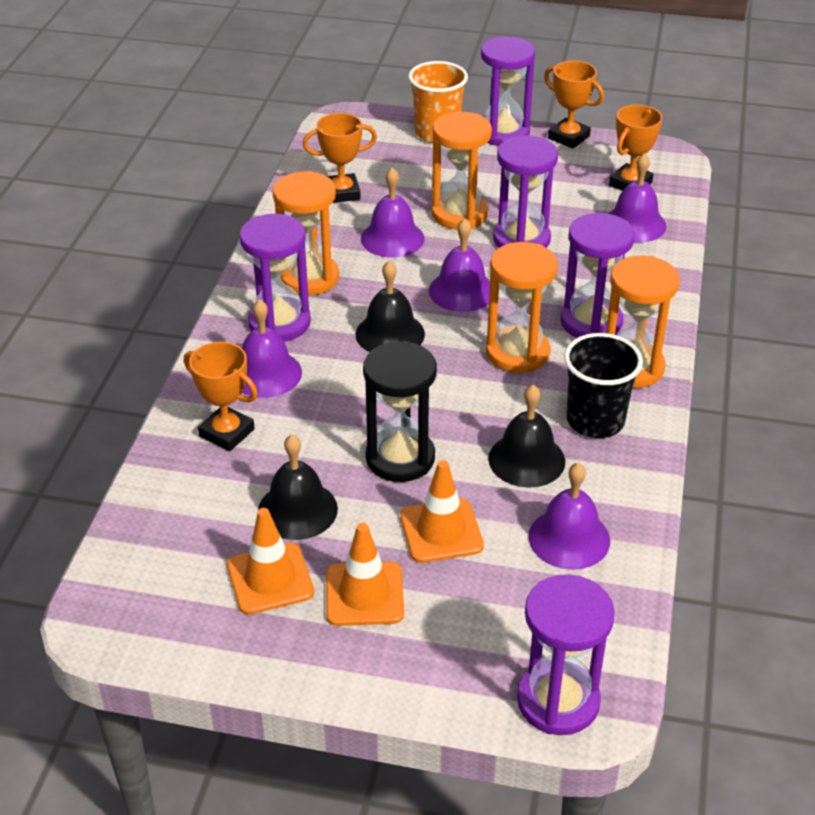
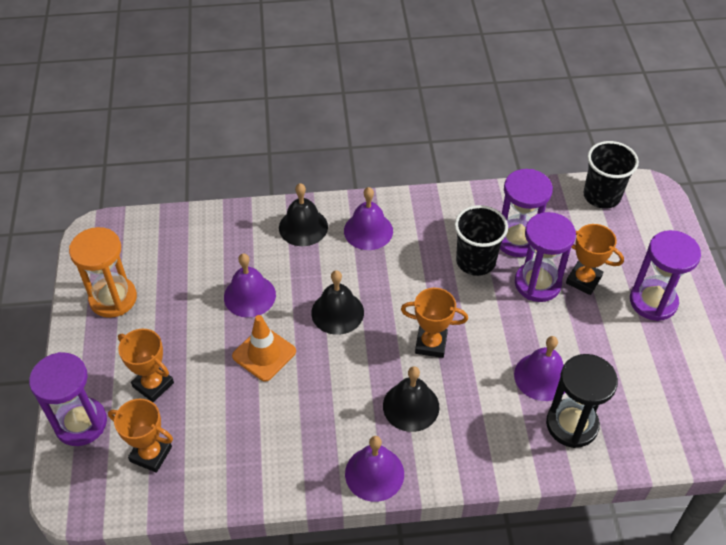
black cup: [564,333,643,438] = 1 -> [455,205,508,276] [583,141,639,209] = 2
orange cup: [408,61,468,143] = 1 -> none = 0
orange hourglass: [272,171,339,295] [432,112,492,230] [486,242,558,373] [606,256,680,388] = 4 -> [69,227,137,318] = 1
orange traffic cone: [227,508,314,615] [326,523,404,626] [400,460,484,563] = 3 -> [232,315,296,382] = 1
purple bell: [242,299,302,398] [361,167,425,258] [429,218,490,312] [528,463,610,570] [608,153,667,243] = 5 -> [224,253,276,318] [344,187,393,250] [345,436,404,502] [514,336,565,401] = 4
purple hourglass: [240,214,311,341] [481,36,536,146] [493,135,558,248] [517,574,615,735] [560,213,635,338] = 5 -> [29,352,107,446] [500,169,553,257] [515,212,576,302] [630,230,701,321] = 4

